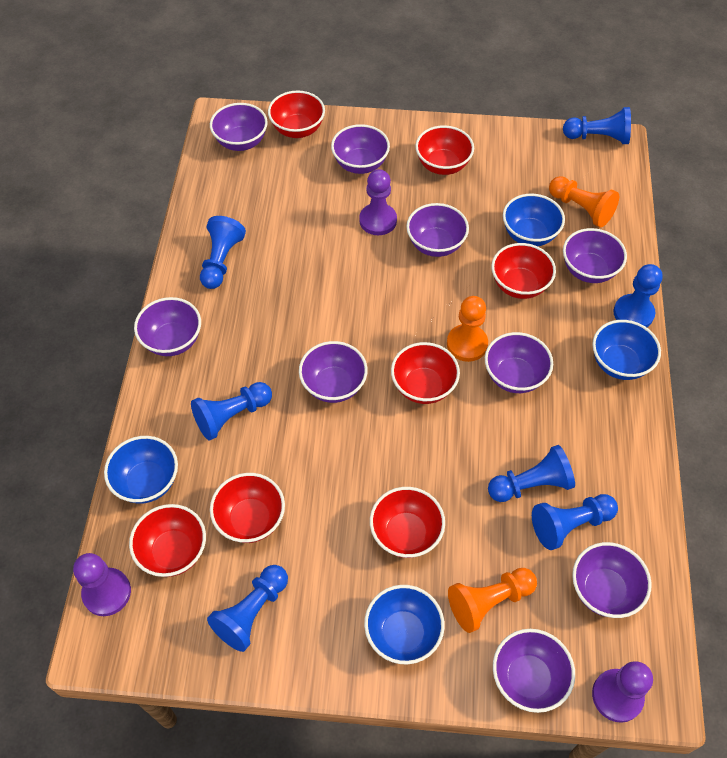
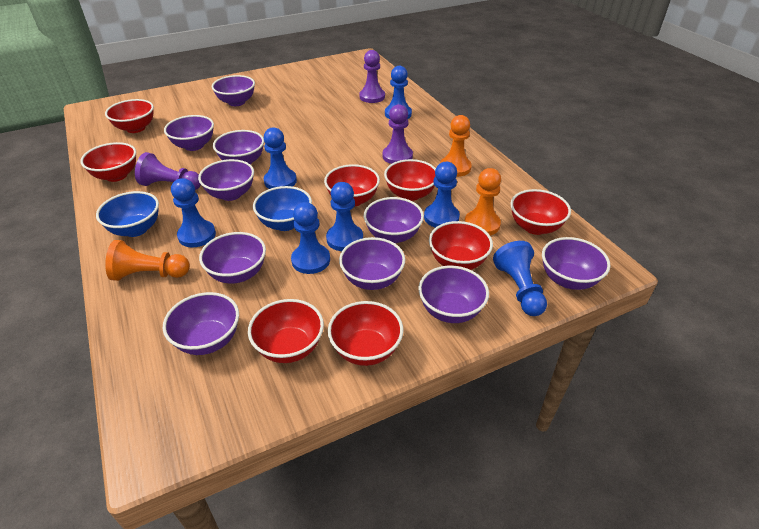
blue bowl: [104,436,178,504] [364,585,445,664] [503,194,565,246] [592,320,661,380] = 4 -> [96,191,159,237] [253,186,312,231] = 2
purple bowl: [134,297,201,356] [210,103,268,151] [299,341,368,403] [331,124,390,174] [406,203,469,257] [485,332,553,393] [493,629,575,713] [563,228,627,283] [572,542,652,618] = 9 -> [163,292,239,355] [164,115,214,151] [198,159,254,201] [199,232,266,284] [212,75,255,106] [213,130,264,165] [339,237,405,290] [364,197,424,243] [418,266,489,323] [542,237,611,290] = 10
red bowl: [129,504,206,577] [210,473,285,543] [268,91,325,138] [370,487,445,558] [391,342,460,404] [415,125,474,175] [491,243,556,299] = 7 -> [80,142,136,182] [105,99,154,133] [248,299,324,363] [324,164,380,207] [328,301,403,366] [384,159,436,201] [429,221,493,270] [510,189,571,235] = 8

